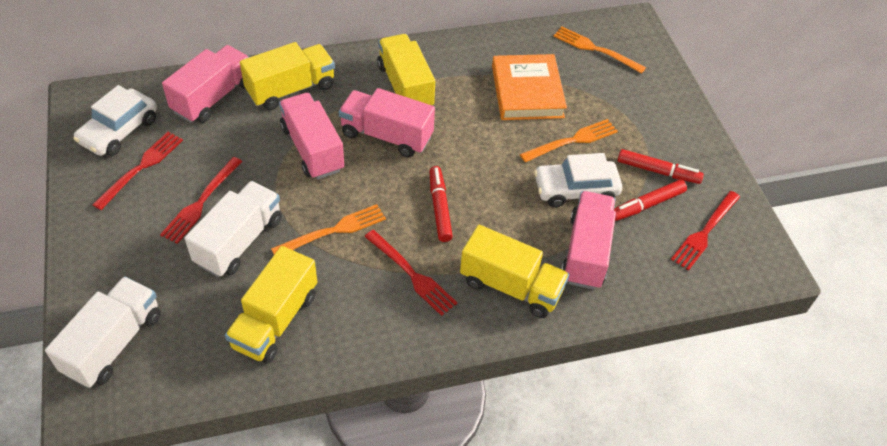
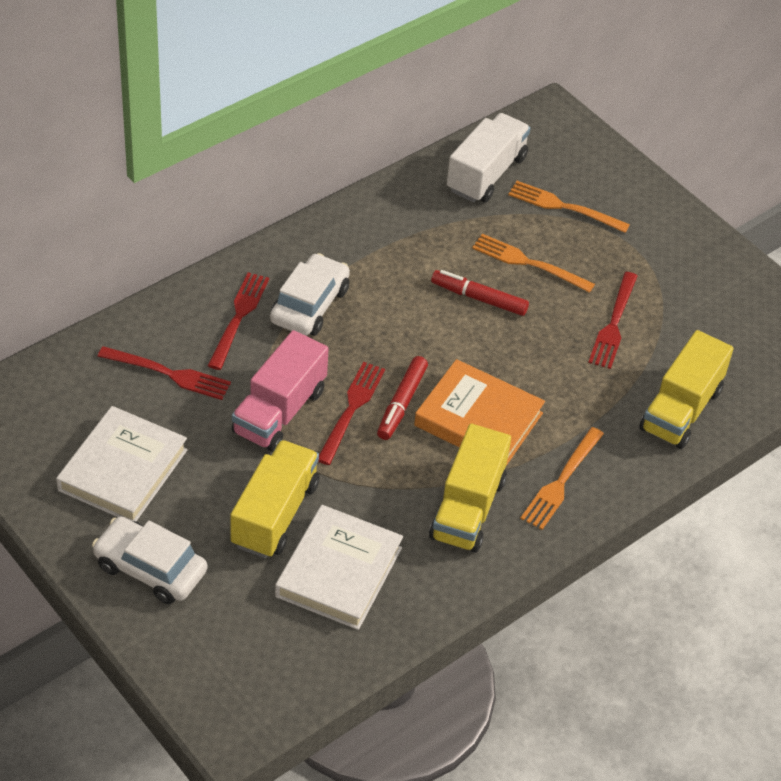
pink truck: [162,45,249,123] [279,93,344,179] [339,88,435,157] [561,191,616,289] = 4 -> [232,330,329,452] = 1
red marker: [429,166,453,242] [614,180,687,221] [617,149,704,184] = 3 -> [377,356,428,440] [431,270,529,316] = 2
white book: none = 0 -> [56,406,187,521] [275,505,403,630] = 2
white truck: [45,277,161,388] [185,181,282,277] = 2 -> [447,113,530,203] = 1
yellow truck: [225,246,317,364] [240,42,335,110] [377,34,435,105] [460,225,569,318] = 4 -> [230,440,319,558] [429,424,511,553] [639,330,734,449] = 3

